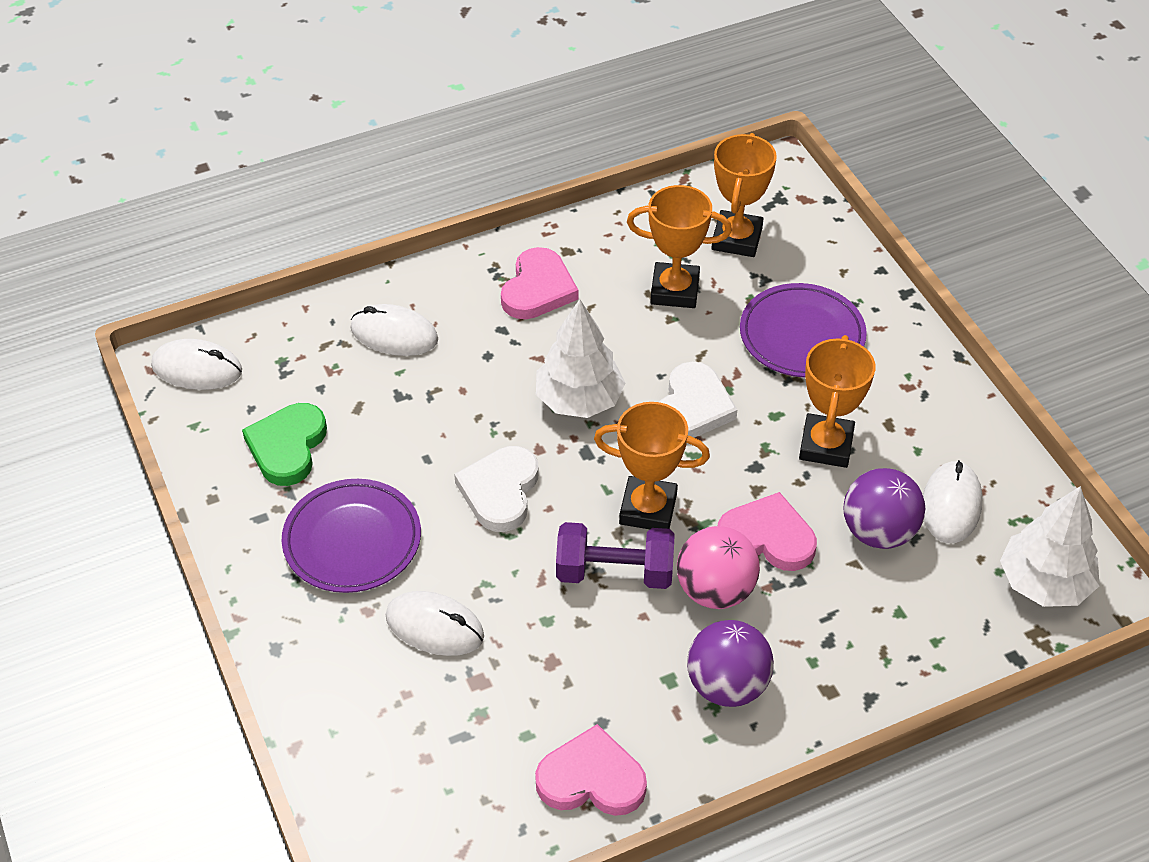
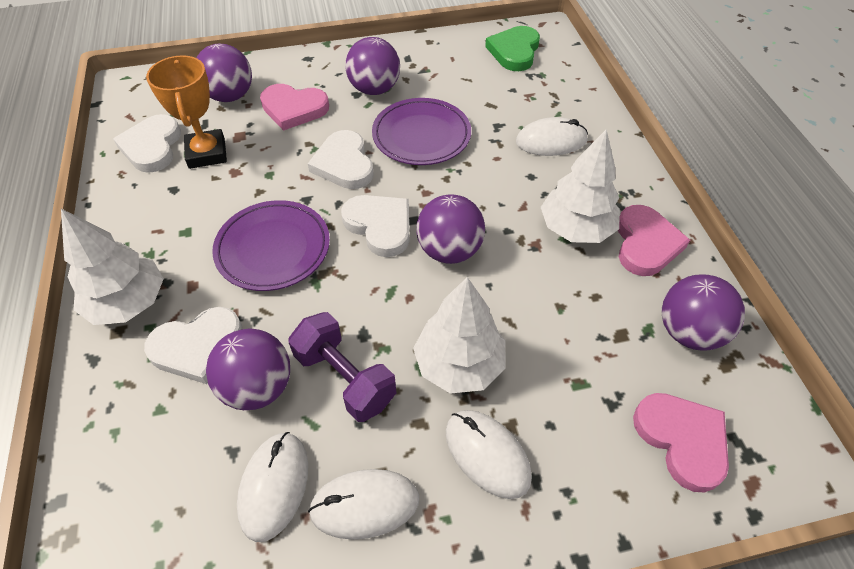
orange trophy: [594,402,710,529] [627,185,732,308] [711,133,777,257] [799,335,875,468] = 4 -> [146,55,227,169] = 1
pink ball: [677,526,760,609] = 1 -> none = 0
purple ball: [687,620,774,707] [844,468,925,549] = 2 -> [196,44,252,102] [206,328,290,410] [345,37,400,95] [416,194,485,264] [662,274,745,351] = 5
white heart: [454,446,538,532] [659,362,737,438] = 2 -> [113,114,181,173] [144,307,243,384] [308,130,374,189] [341,195,409,257] = 4
white tree: [536,299,626,418] [1000,486,1099,607] = 2 -> [61,209,164,325] [413,277,505,394] [541,129,620,243] = 3

